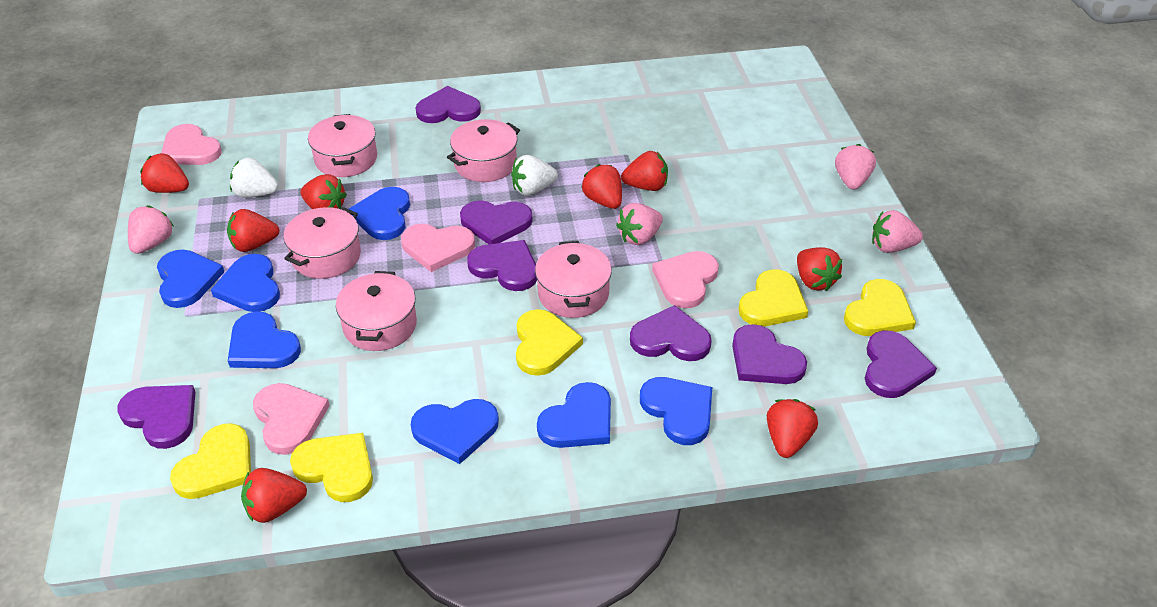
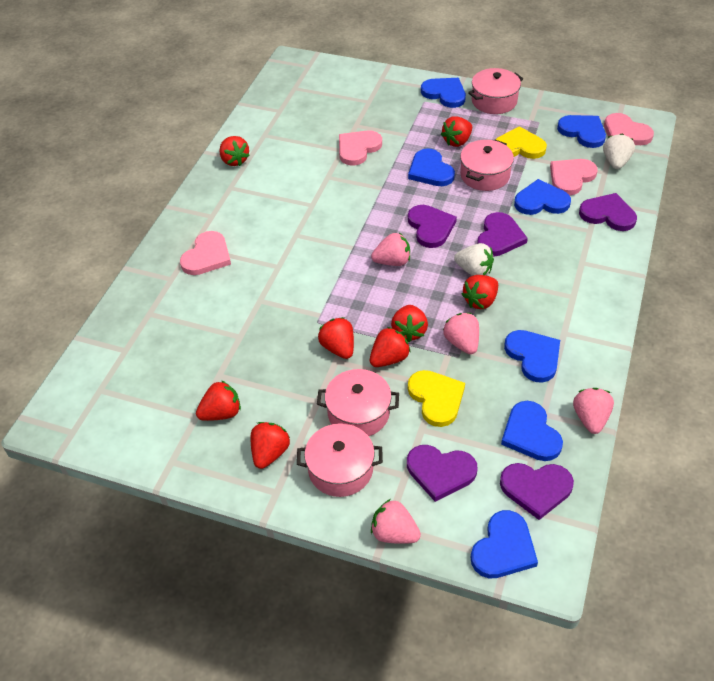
pink pot: [283,207,361,279] [308,114,377,177] [336,271,417,351] [447,119,520,182] [535,241,612,318] = 5 -> [297,423,383,497] [317,369,399,436] [460,140,514,191] [468,68,523,114] = 4
purple heart: [118,385,195,449] [415,86,481,123] [460,200,533,244] [467,240,537,291] [630,305,712,361] [732,324,807,384] [865,330,937,398] = 7 -> [407,445,478,502] [408,205,457,248] [477,212,528,257] [500,463,574,520] [579,193,637,231] = 5
yellow heart: [170,423,251,499] [290,433,373,502] [516,309,583,376] [738,269,808,326] [844,279,916,336] = 5 -> [408,370,465,427] [495,126,547,159] = 2

